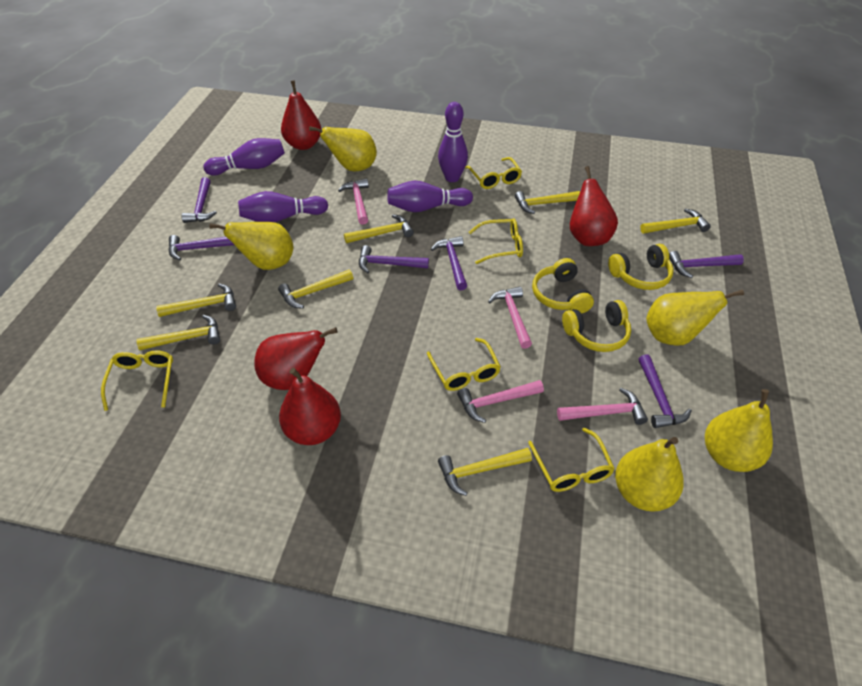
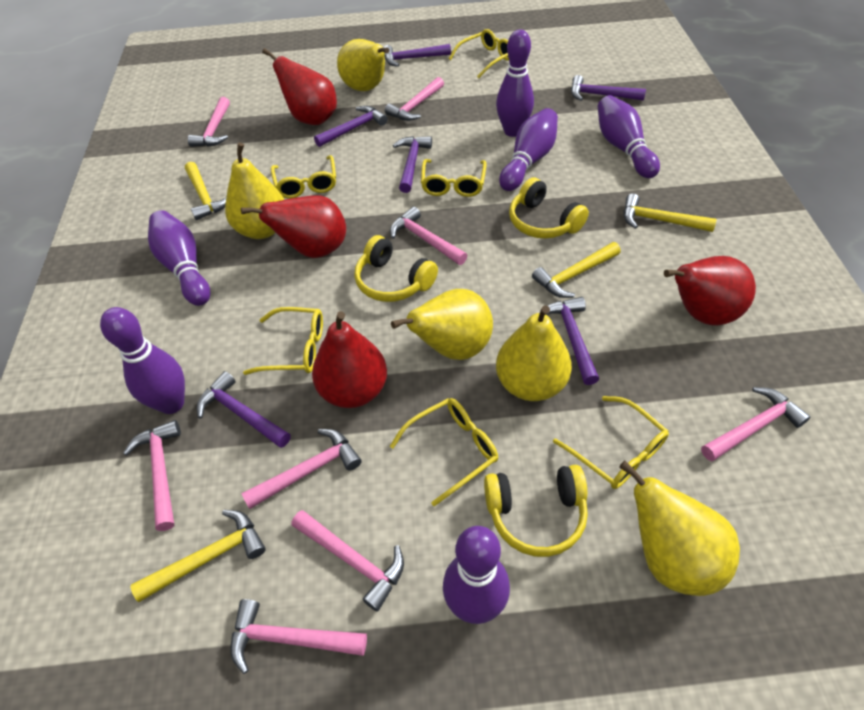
pink hammer: [338,178,369,225] [457,380,544,423] [488,286,532,349] [557,388,648,425] = 4 -> [123,420,181,531] [188,97,230,147] [230,599,367,674] [241,429,362,509] [291,510,404,611] [385,77,444,121] [390,207,468,265] [701,387,810,462] = 8
purple bowling pin: [203,138,285,176] [238,191,328,222] [387,181,473,212] [438,102,468,182] = 4 -> [100,307,185,414] [148,210,211,306] [443,526,510,624] [496,30,534,137] [499,108,558,191] [598,95,660,178] = 6
yellow glasses: [101,351,173,411] [427,338,501,391] [465,157,522,189] [469,218,523,264] [528,428,615,492] = 5 -> [243,307,323,375] [271,155,336,198] [390,398,498,506] [421,159,487,197] [449,29,509,78] [553,396,669,489] = 6
yellow hammer: [137,315,220,350] [156,284,236,317] [278,270,353,309] [344,214,414,243] [438,448,532,496] [515,191,580,214] [640,209,711,234] = 7 -> [131,510,266,602] [185,162,227,220] [532,242,621,298] [624,193,717,232] = 4

